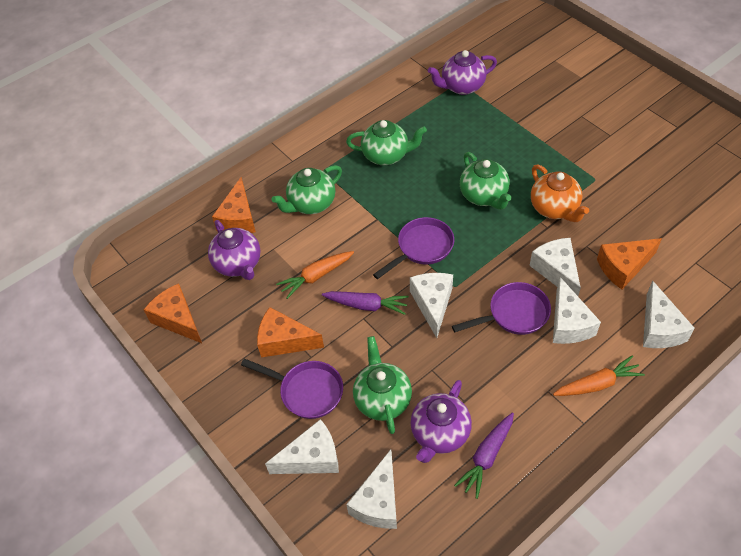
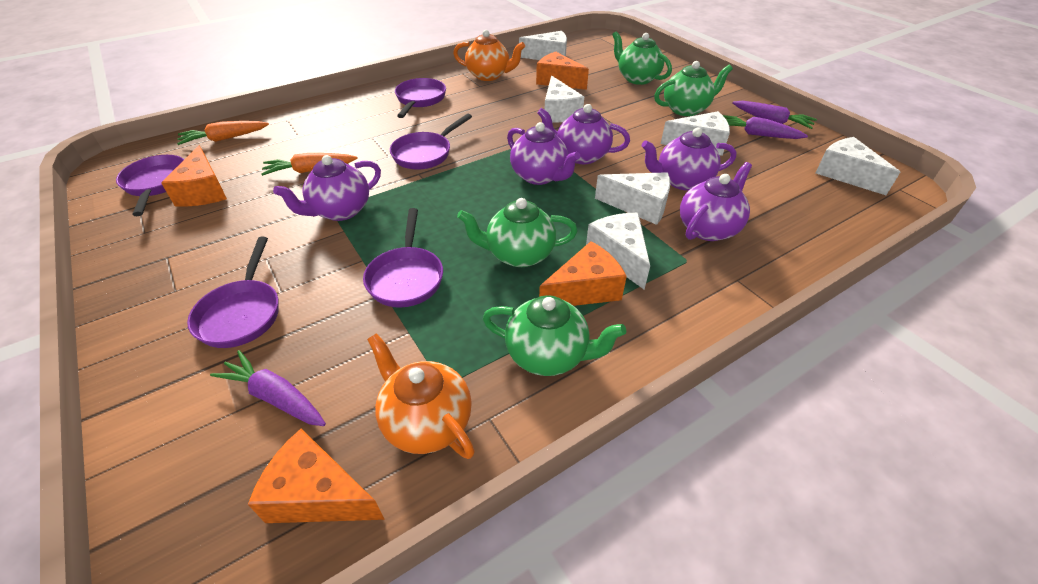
orange teapot: [531,164,589,222] = 1 -> [367,333,475,459] [453,30,525,81] = 2
purple carrot: [322,291,409,315] [454,413,514,499] = 2 -> [210,350,326,426] [723,115,808,139] [733,101,817,129] = 3
purple pan: [241,359,343,419] [373,217,454,279] [452,282,551,335] = 3 -> [116,155,184,216] [187,237,279,348] [363,208,443,308] [390,114,472,170] [395,78,446,118] = 5
purple teapot: [208,220,261,280] [411,380,472,463] [428,50,497,95] = 3 -> [273,155,381,221] [507,122,580,185] [537,104,630,164] [642,128,736,191] [680,162,752,241] = 5

